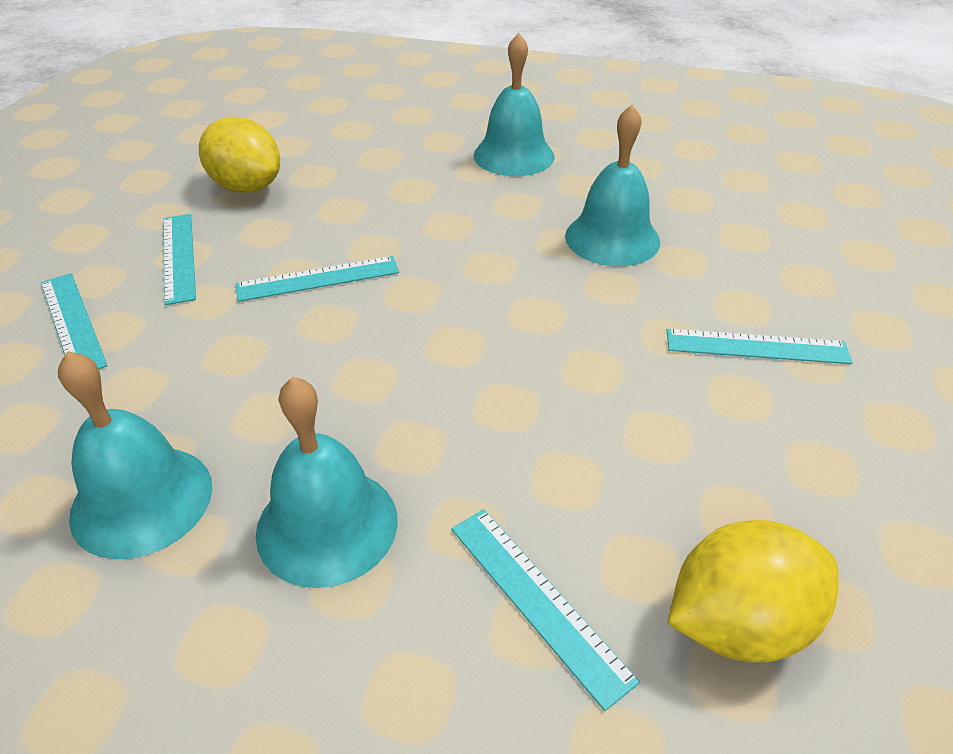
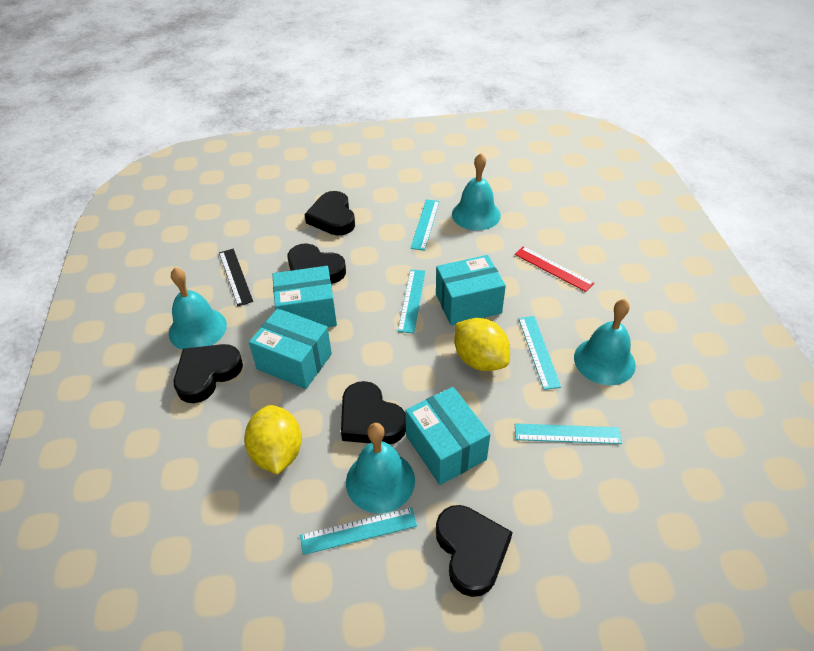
black heart: none = 0 -> [174,344,243,403] [288,243,346,284] [304,191,355,236] [341,381,406,444] [436,505,513,597] = 5
black ruler: none = 0 -> [219,249,253,306] = 1
red ruler: none = 0 -> [515,247,594,292] = 1
turquoise box: none = 0 -> [249,308,332,389] [272,266,337,327] [405,387,490,485] [436,255,506,325] = 4

